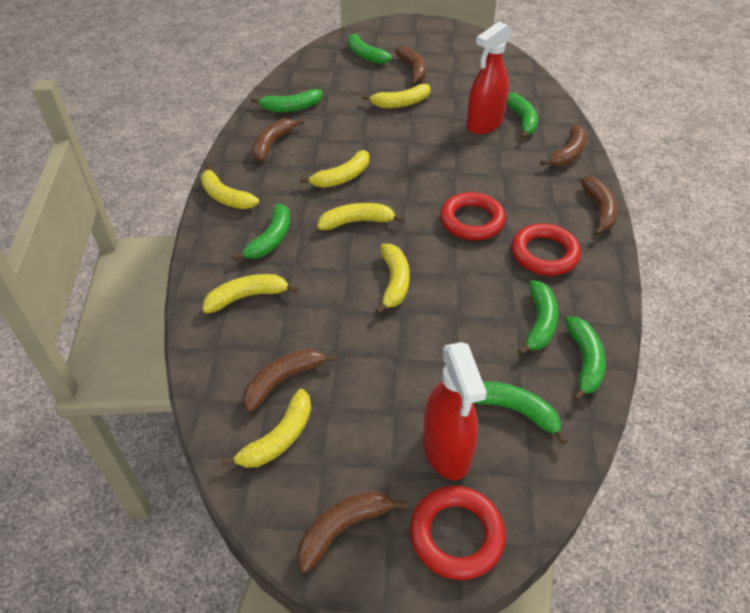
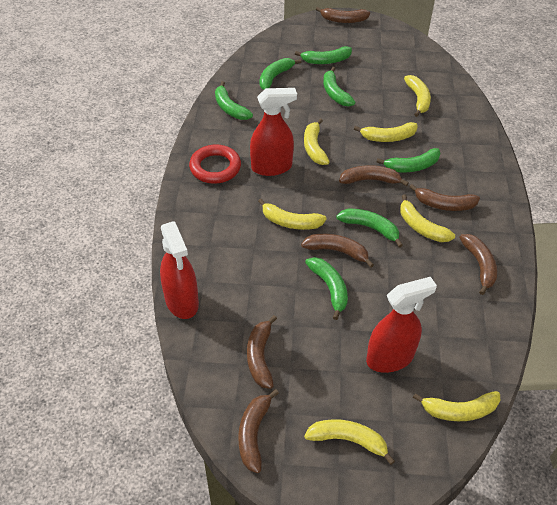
brown banana: [243,348,337,412] [252,118,304,161] [297,491,407,573] [395,46,426,85] [540,125,587,166] [580,177,618,236] = 6 -> [238,389,279,473] [247,315,277,389] [301,234,374,268] [316,7,370,23] [339,165,409,186] [409,184,480,211] [459,234,497,295] = 7
red ring: [410,486,506,580] [440,192,506,240] [511,223,581,276] = 3 -> [189,144,241,184] = 1
red spray bottle: [423,342,487,480] [466,22,512,134] = 2 -> [160,221,199,319] [250,88,297,176] [366,277,437,373] = 3

